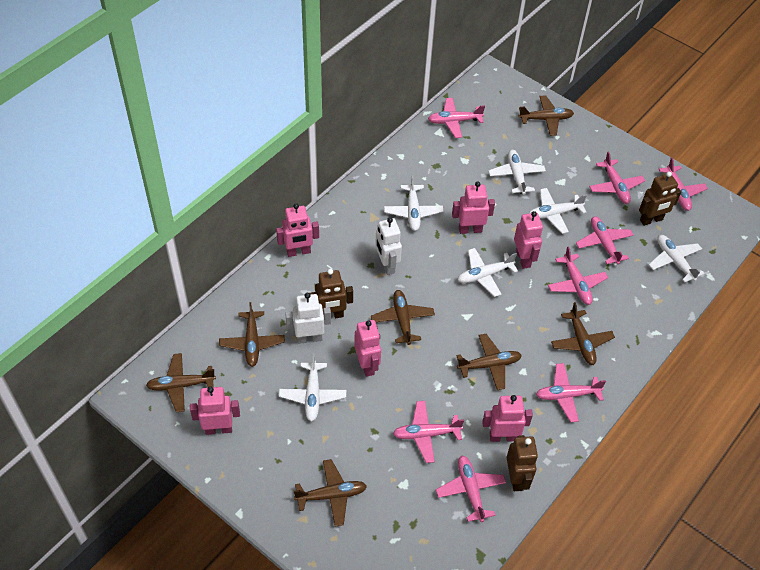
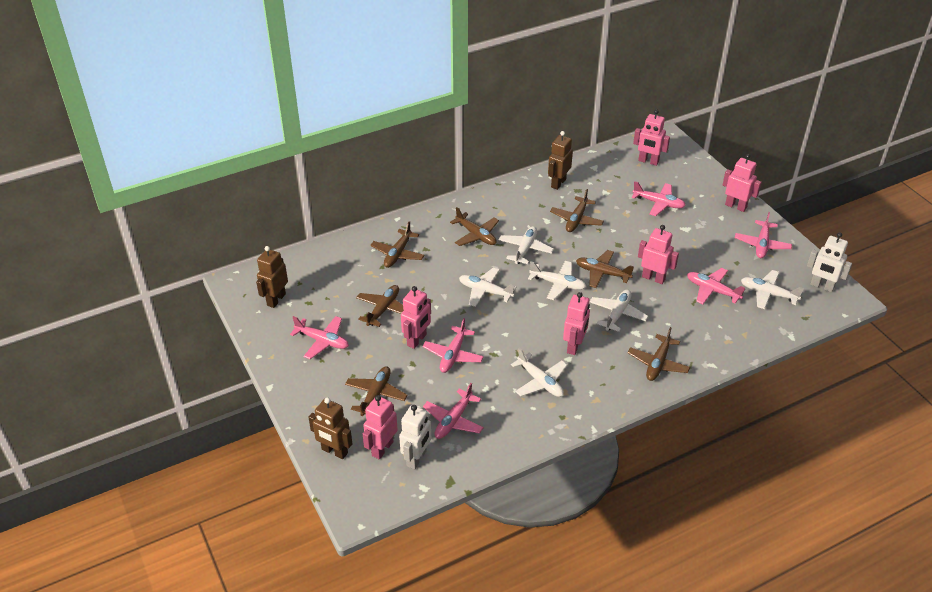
pink plane: [393,401,464,463] [428,98,485,138] [436,455,506,522] [536,363,606,422] [548,246,608,305] [576,216,634,265] [589,151,645,204] [659,157,708,211] = 8 -> [290,316,349,359] [422,318,484,373] [423,383,484,439] [632,181,686,216] [687,268,745,304] [735,212,792,258] = 6

